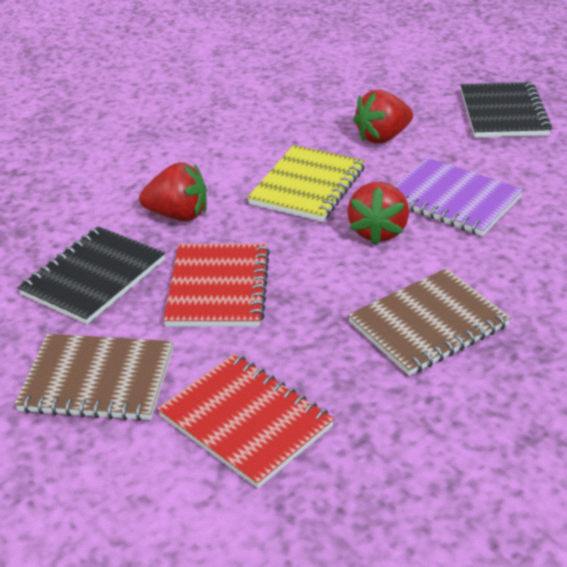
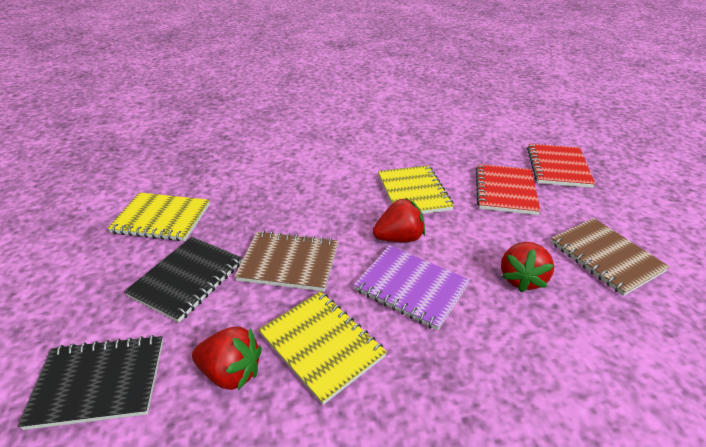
yellow notebook: [247,145,365,222] = 1 -> [107,193,210,241] [259,291,387,405] [378,165,454,214] = 3

